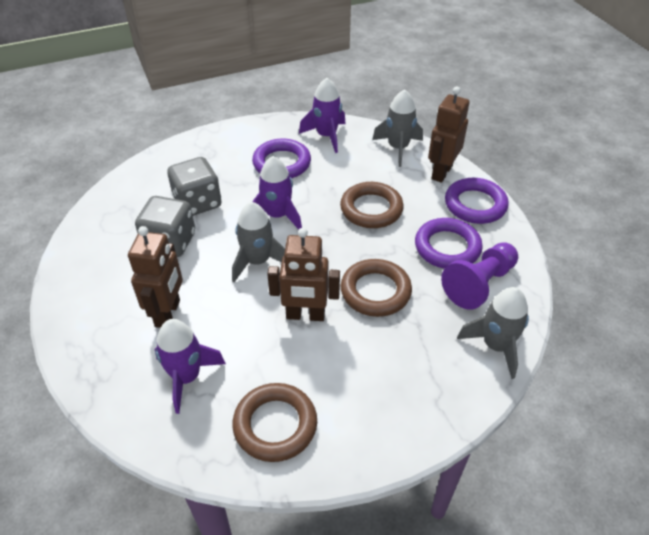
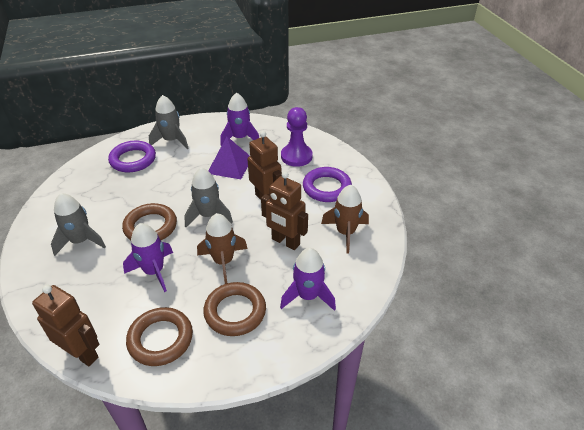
brown rocket: none = 0 -> [197,213,248,284] [321,185,369,254] = 2
grey dice: [135,196,195,257] [167,157,222,216] = 2 -> none = 0
purple pyramid: none = 0 -> [208,137,250,179] = 1
purple ring: [252,139,311,178] [415,218,483,269] [445,178,509,224] = 3 -> [108,141,156,172] [303,167,352,202] = 2

